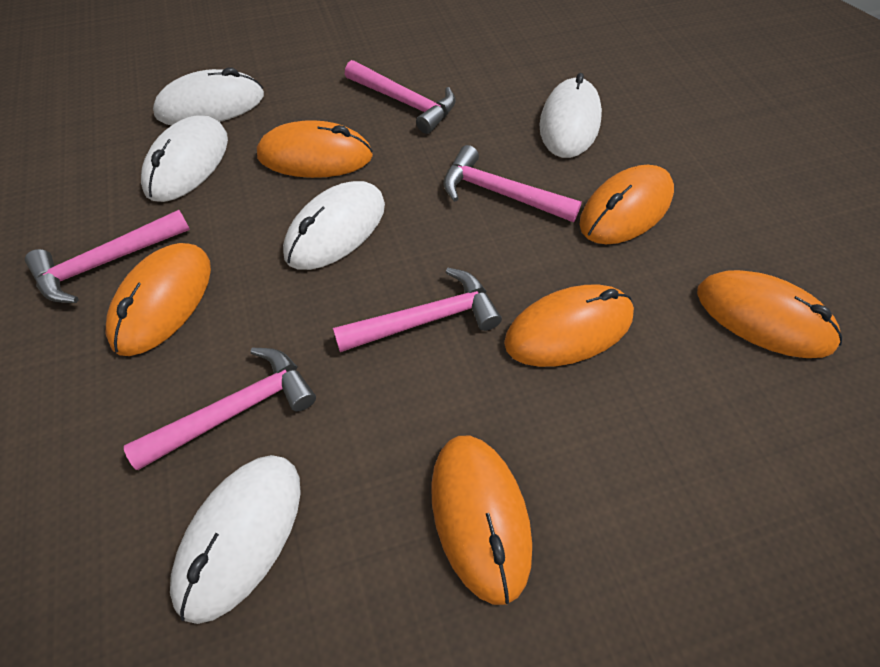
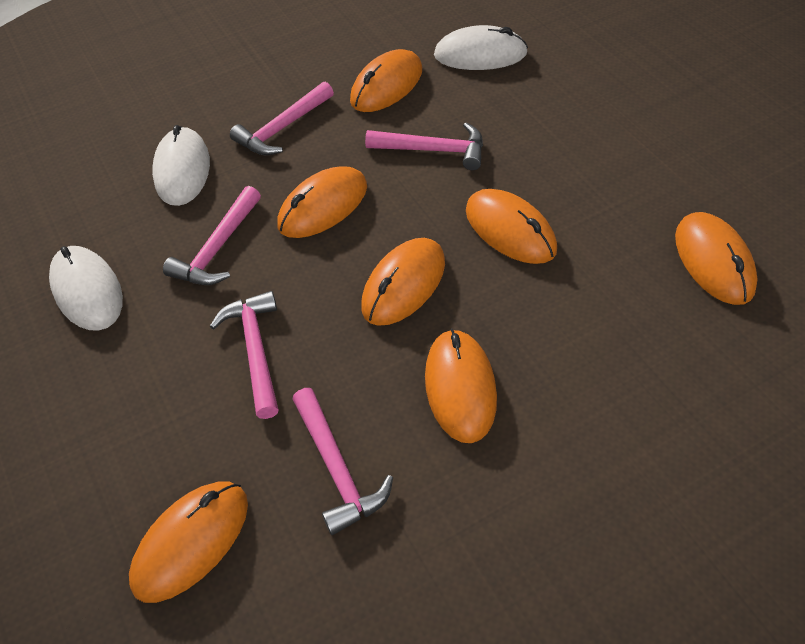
orange mouse: [106,243,211,356] [257,120,373,178] [431,436,532,605] [504,285,634,367] [579,165,674,245] [697,270,842,358] = 6 -> [129,482,248,603] [277,166,367,238] [350,49,422,112] [361,238,445,326] [425,329,497,443] [466,189,557,264] [675,212,758,305] = 7
white mouse: [141,116,228,202] [153,67,264,125] [170,455,301,624] [283,181,385,270] [539,73,602,158] = 5 -> [49,246,123,331] [152,125,210,206] [434,25,528,70] = 3

